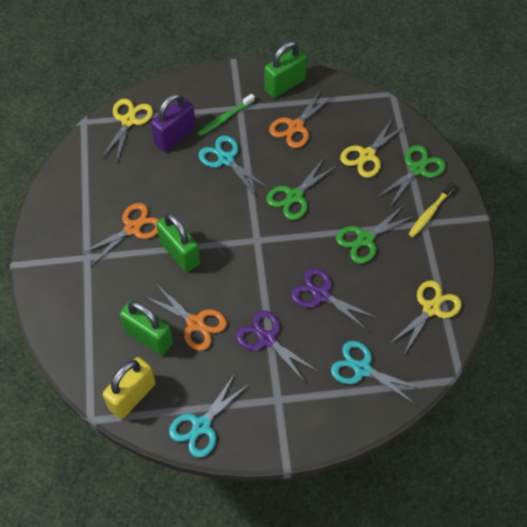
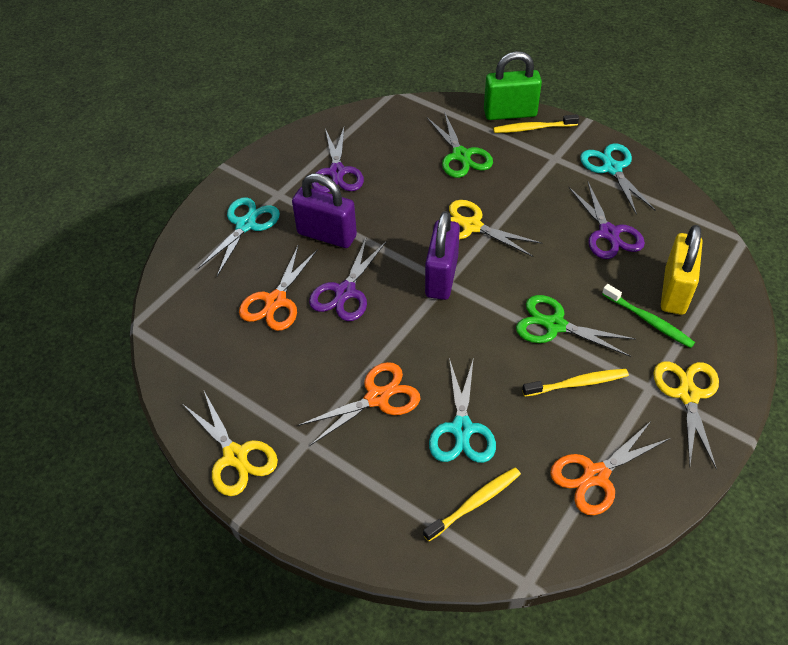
green padlock: [120,301,173,355] [156,213,200,272] [264,41,307,98] = 3 -> [484,51,542,120] = 1
green scissors: [266,158,336,220] [336,205,414,264] [377,145,445,207] = 3 -> [427,111,493,178] [516,295,636,357] = 2
purple padlock: [151,93,196,152] = 1 -> [292,173,357,248] [425,211,460,300] = 2
purple scissors: [236,310,319,383] [291,268,377,331] = 2 -> [309,236,386,321] [312,128,364,193] [568,182,645,259] = 3
yellow toothbrush: [409,182,455,237] = 1 -> [423,467,521,542] [493,114,579,133] [522,369,629,397] = 3

